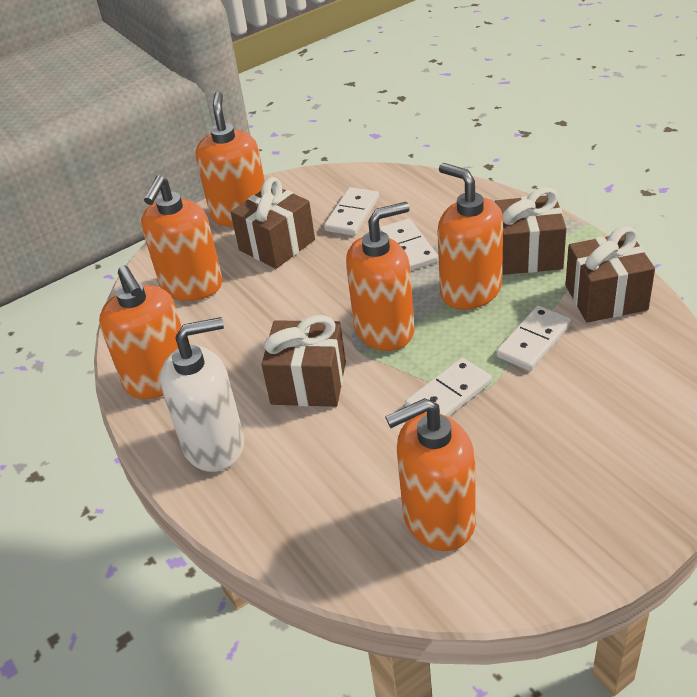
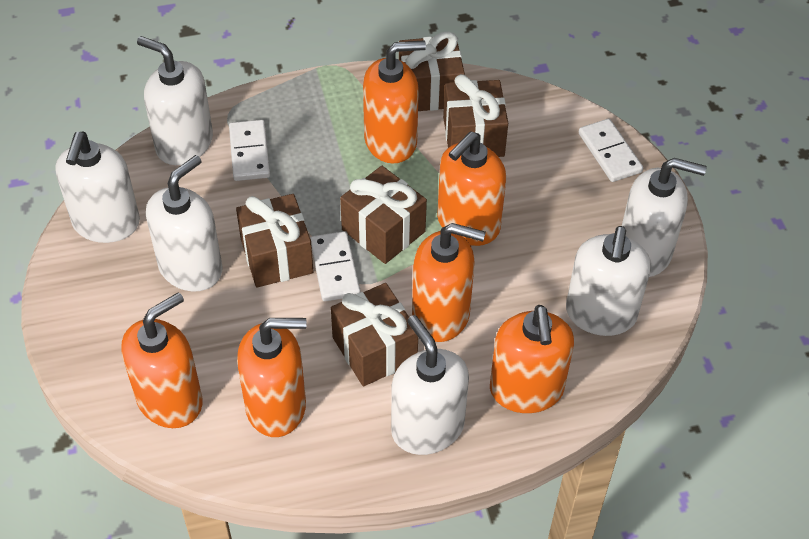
brown gift: [231,177,315,269] [261,315,346,407] [495,187,566,275] [565,226,655,322] = 4 -> [236,194,314,288] [331,283,418,387] [340,166,427,264] [399,31,465,111] [443,74,508,157] = 5
white domino: [324,187,379,236] [380,218,439,271] [405,358,492,417] [496,305,572,371] = 4 -> [229,120,270,181] [310,231,361,301] [579,119,643,182] = 3
white soap dispenser: [160,317,244,472] = 1 -> [55,132,140,243] [137,36,213,165] [146,155,223,291] [391,315,469,455] [566,226,651,336] [622,158,707,277] = 6

